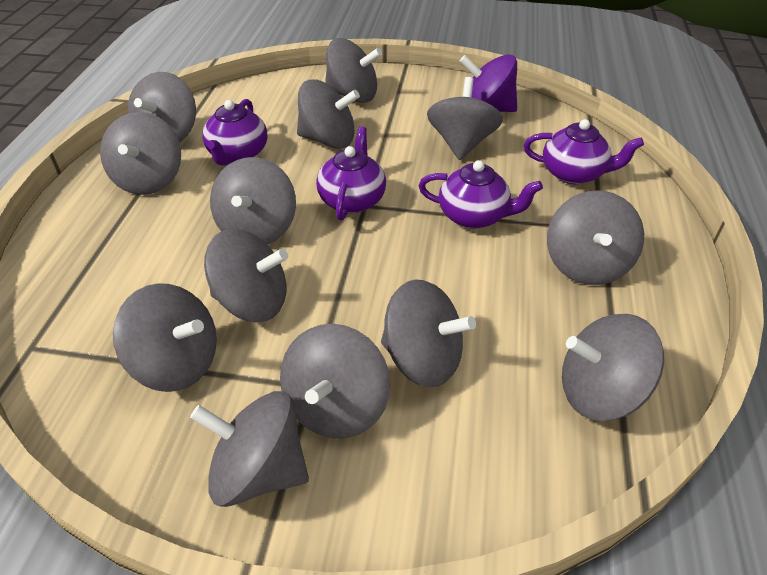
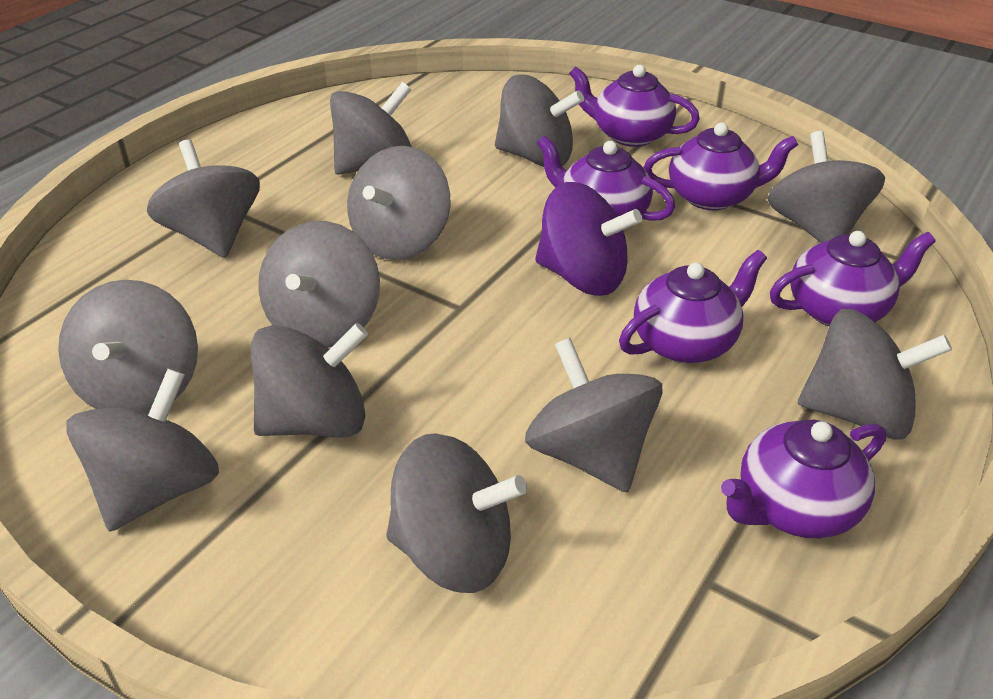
grey spinning top: [100,112,181,195] [113,283,217,392] [128,72,196,143] [190,391,309,507] [204,229,288,322] [210,157,296,244] [280,324,390,438] [297,80,360,149] [325,38,382,103] [381,279,476,387] [427,77,503,160] [547,191,644,285] [562,314,664,421] = 13 -> [58,280,198,413] [66,369,219,532] [147,139,260,258] [251,323,368,438] [258,221,380,348] [330,82,412,175] [347,146,450,260] [386,433,527,593] [495,74,584,167] [525,338,663,493] [768,131,885,243] [798,309,952,439] = 12
purple teapot: [202,99,267,166] [316,126,386,220] [419,160,543,229] [524,119,644,184] = 4 -> [537,135,675,221] [569,65,700,147] [619,250,767,363] [643,122,798,210] [721,420,886,539] [770,231,936,326] = 6

